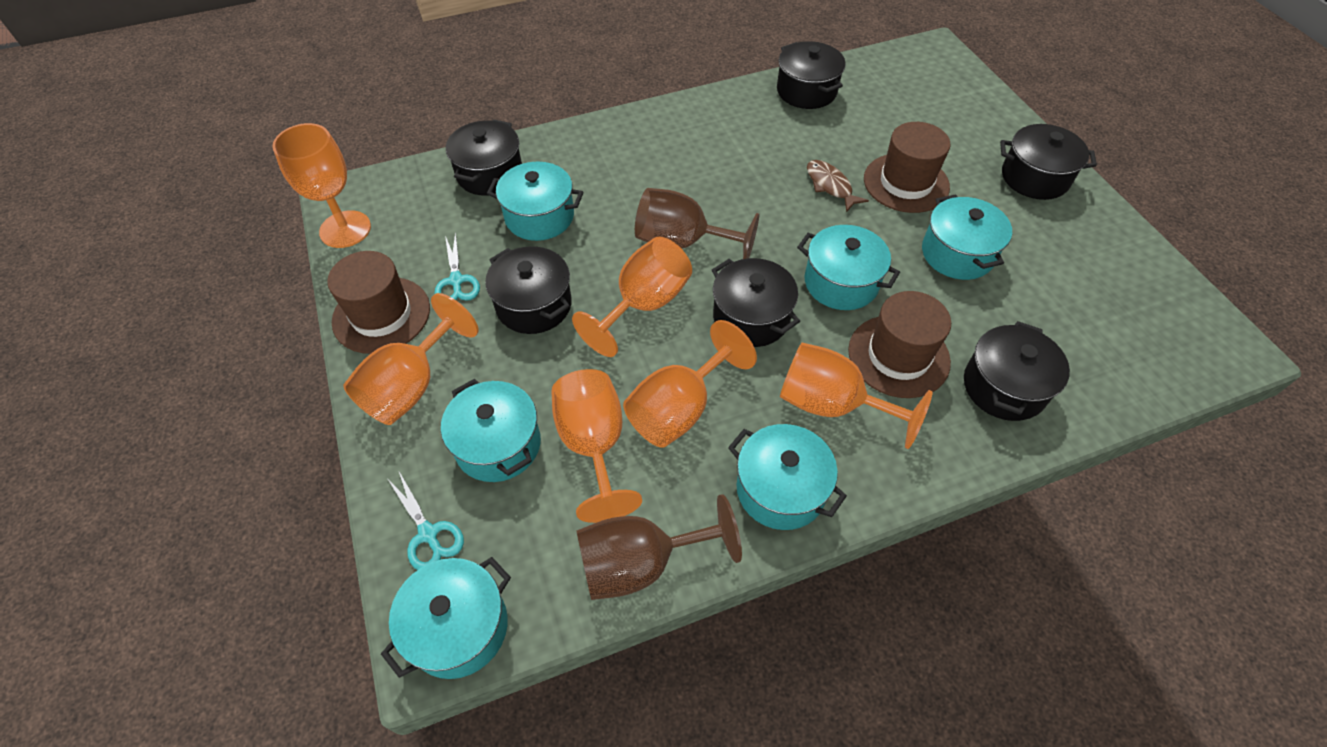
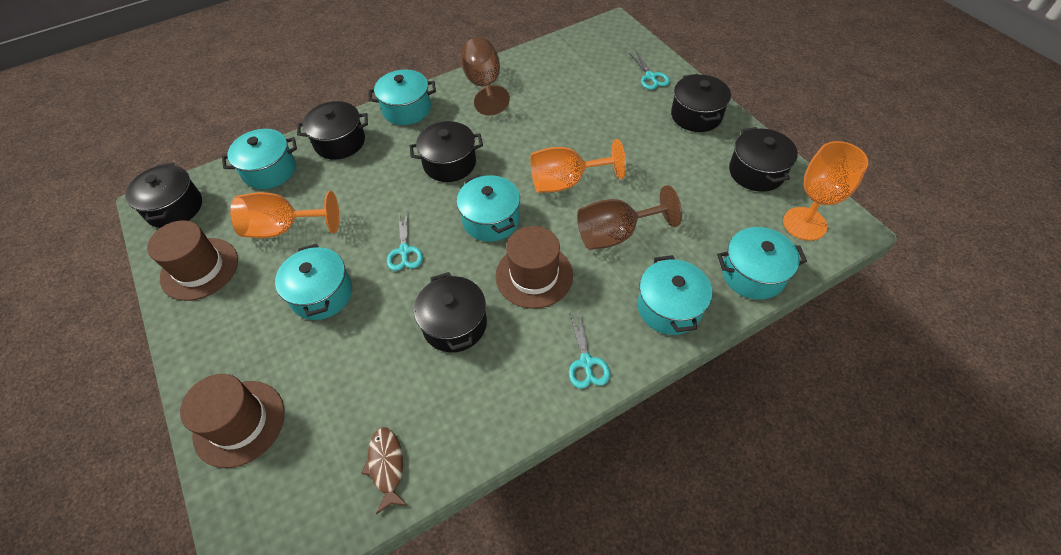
orange goblet: [272,123,371,248] [343,293,479,425] [551,369,642,523] [572,237,692,357] [623,320,757,448] [780,343,933,449] = 6 -> [230,191,339,238] [530,139,626,193] [783,141,868,241] = 3
turquoise scissors: [387,472,464,570] [435,232,480,301] = 2 -> [387,210,423,271] [569,310,610,389] [629,51,670,90] = 3

